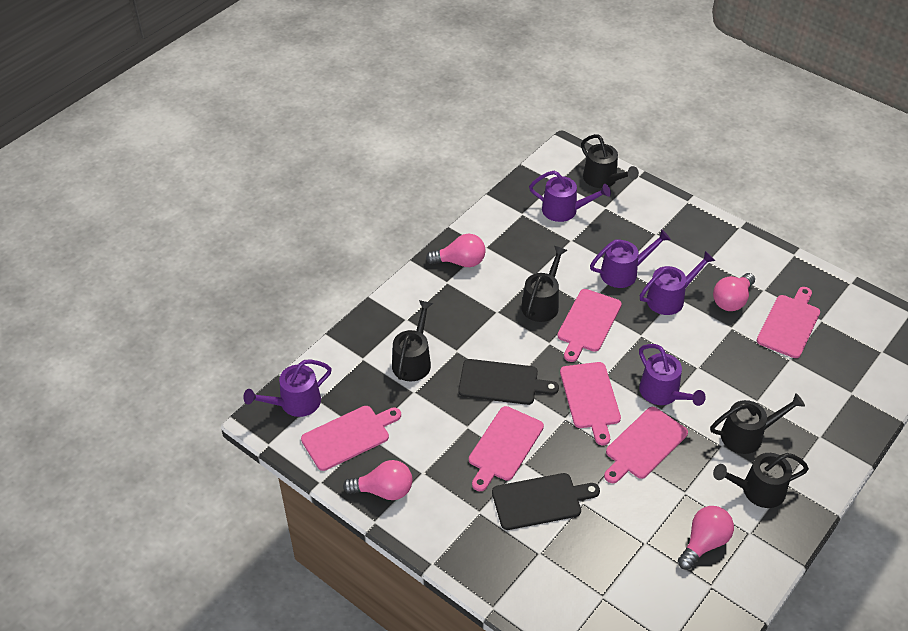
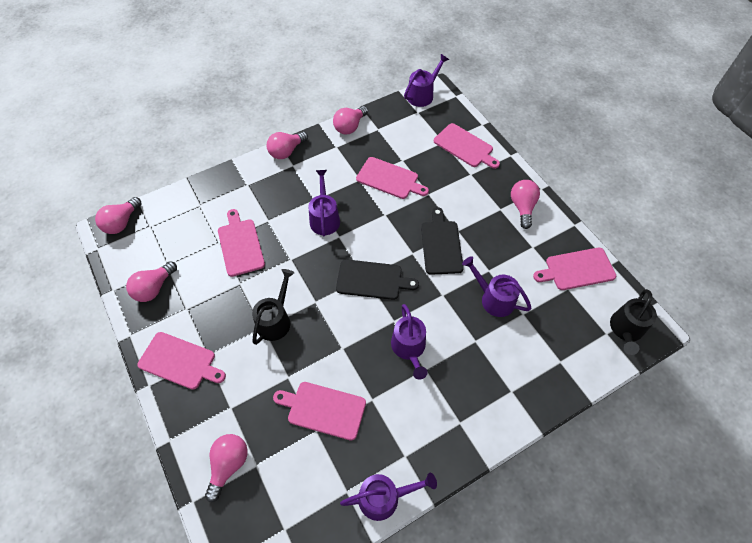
black watering can: [392,300,433,381] [521,246,568,322] [581,134,639,188] [710,393,805,454] [713,453,809,508] = 5 -> [252,269,294,345] [610,289,657,355] = 2
pink light bulb: [343,460,412,500] [426,234,486,267] [678,506,734,570] [713,273,755,311] = 4 -> [95,197,142,234] [126,261,177,302] [205,434,248,502] [267,132,308,159] [333,106,368,135] [511,180,540,229] = 6

